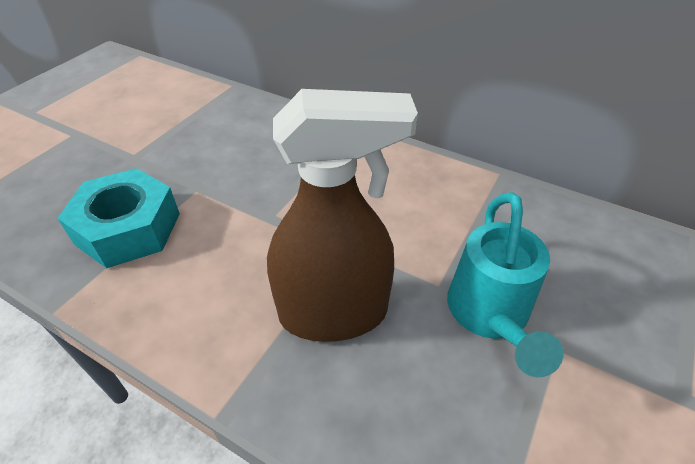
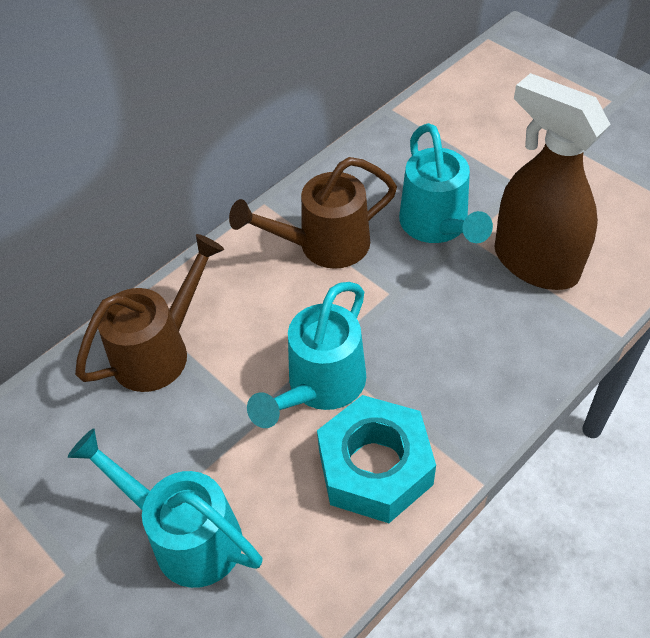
brown watering can: none = 0 -> [75,234,224,392] [229,157,397,269] = 2
turquoise watering can: [447,192,564,377] = 1 -> [68,428,262,588] [247,282,366,428] [399,123,493,243] = 3

